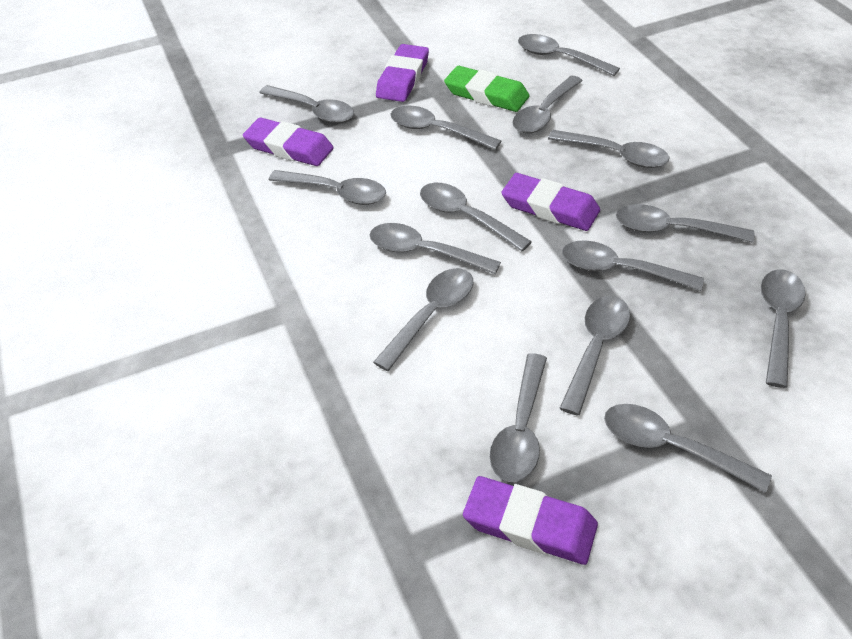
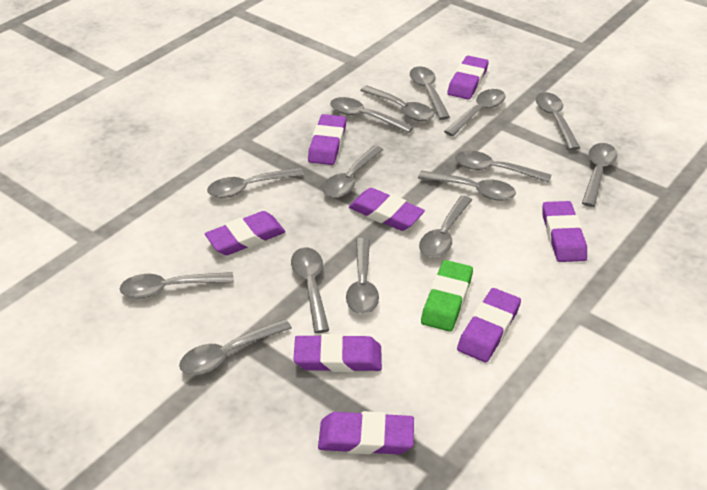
purple eraser: [243,118,334,166] [376,44,429,102] [463,476,598,565] [501,173,600,231] = 4 -> [205,211,285,255] [293,334,382,372] [308,114,346,165] [318,411,414,454] [349,188,425,231] [447,56,489,100] [457,288,521,362] [542,201,587,262] = 8

